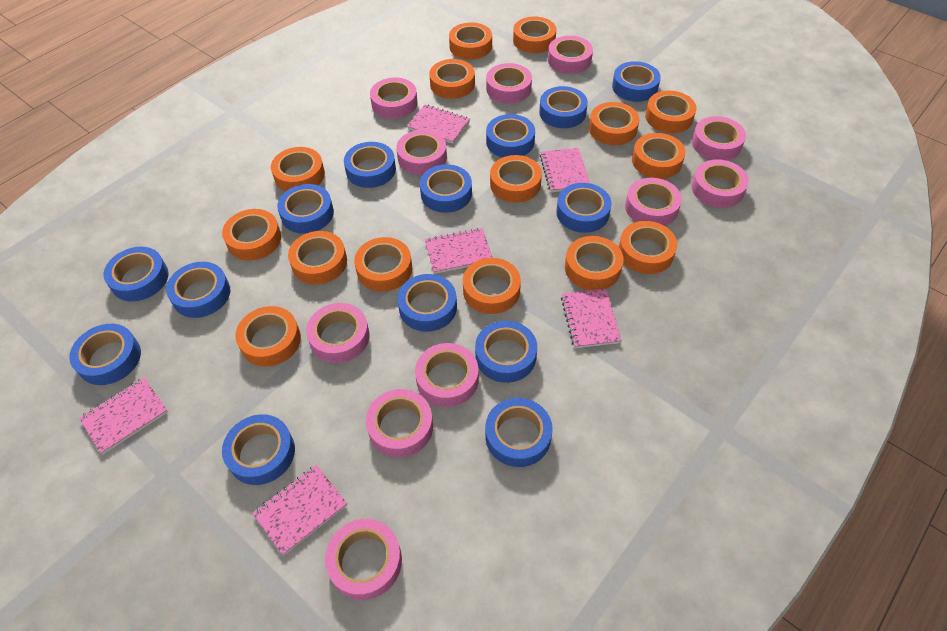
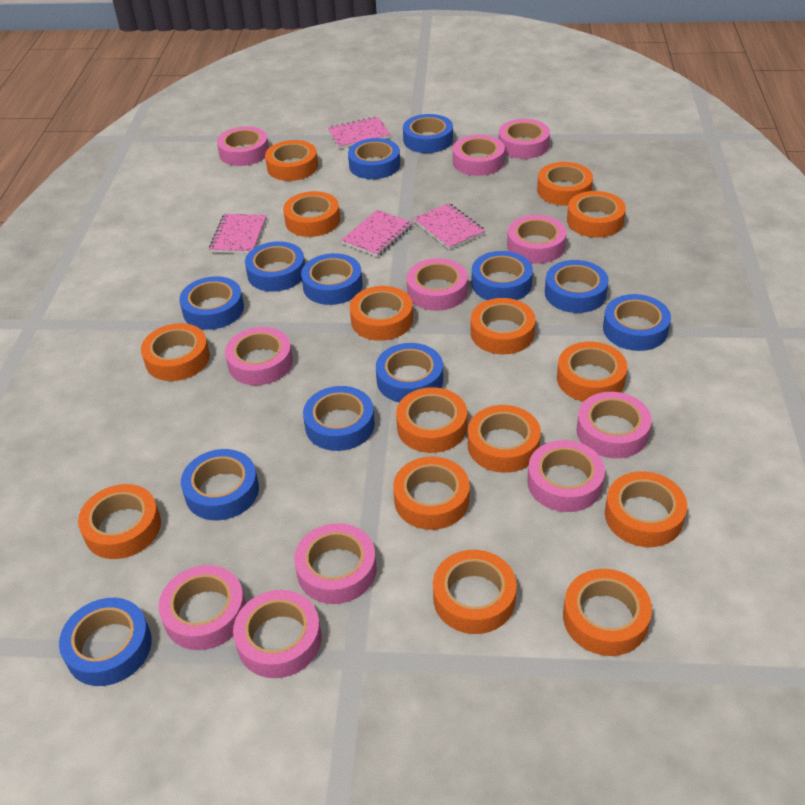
blue tape: [69,324,141,385] [103,247,169,301] [166,262,230,318] [222,414,295,485] [277,184,334,234] [344,142,396,188] [397,274,457,332] [420,164,472,213] [475,321,537,383] [485,398,553,467] [486,114,535,157] [539,86,588,128] [556,183,611,233] [612,61,661,102] = 14 -> [59,598,152,686] [179,276,244,330] [181,449,259,520] [245,241,305,292] [301,253,363,305] [303,386,375,451] [348,138,400,179] [376,343,443,403] [403,114,453,153] [472,251,533,300] [545,260,609,313] [603,294,671,351] = 12
pink notebook: [79,377,168,454] [252,465,347,556] [407,105,470,144] [425,228,493,274] [540,148,590,192] [561,289,622,348] = 6 -> [209,214,267,254] [328,116,391,149] [341,210,413,257] [413,203,485,250] = 4

